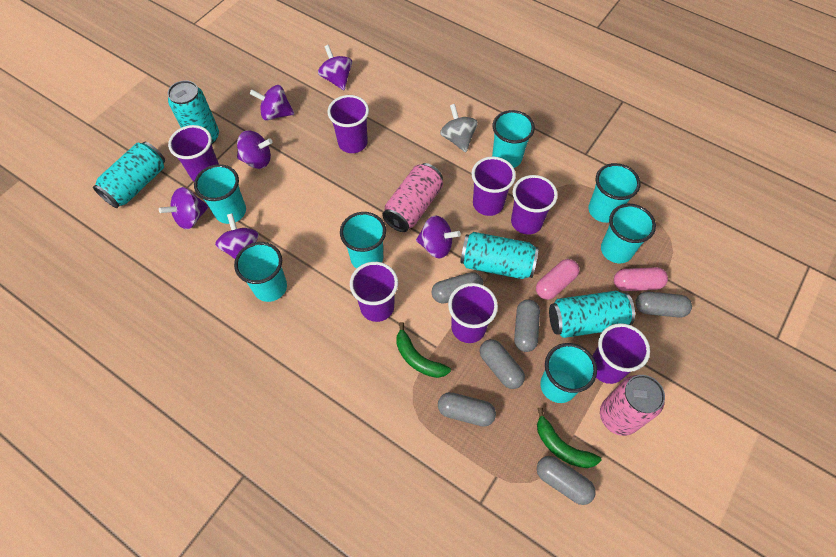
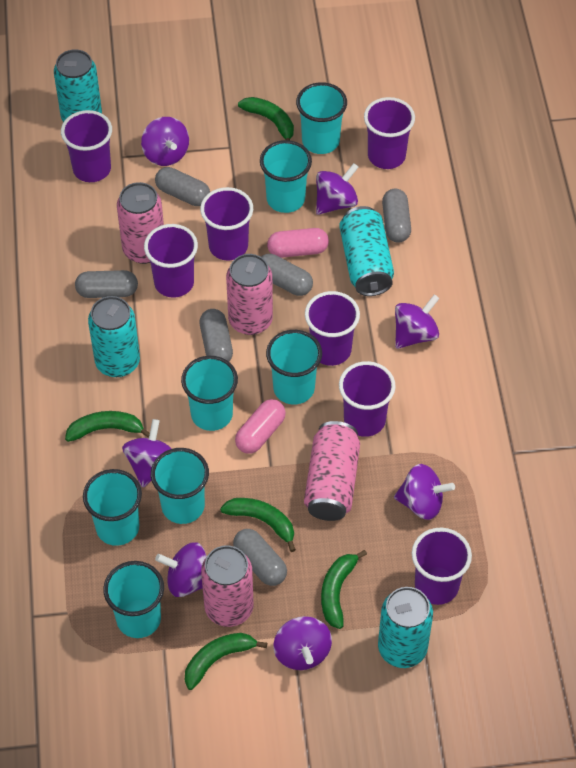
green banana: [396,322,451,378] [537,407,602,468] = 2 -> [65,411,150,442] [185,633,267,690] [220,498,296,552] [238,97,294,141] [321,550,367,629] = 5
grey spinning top: [440,104,478,152] = 1 -> none = 0
pink can: [382,163,443,232] [600,375,665,436] = 2 -> [117,182,164,264] [201,545,254,627] [226,254,273,335] [304,421,360,521] = 4
purple spinning top: [159,187,209,229] [215,213,259,259] [237,130,272,169] [250,85,294,121] [318,45,352,90] [416,215,461,258] = 6 -> [122,419,172,488] [141,117,189,166] [155,542,207,597] [273,616,332,670] [316,163,359,215] [394,464,455,520] [395,294,440,349] = 7

